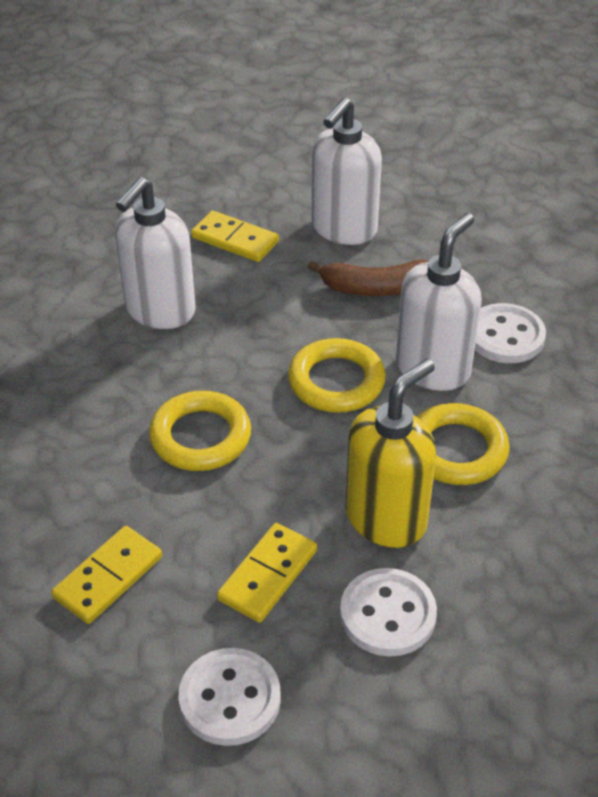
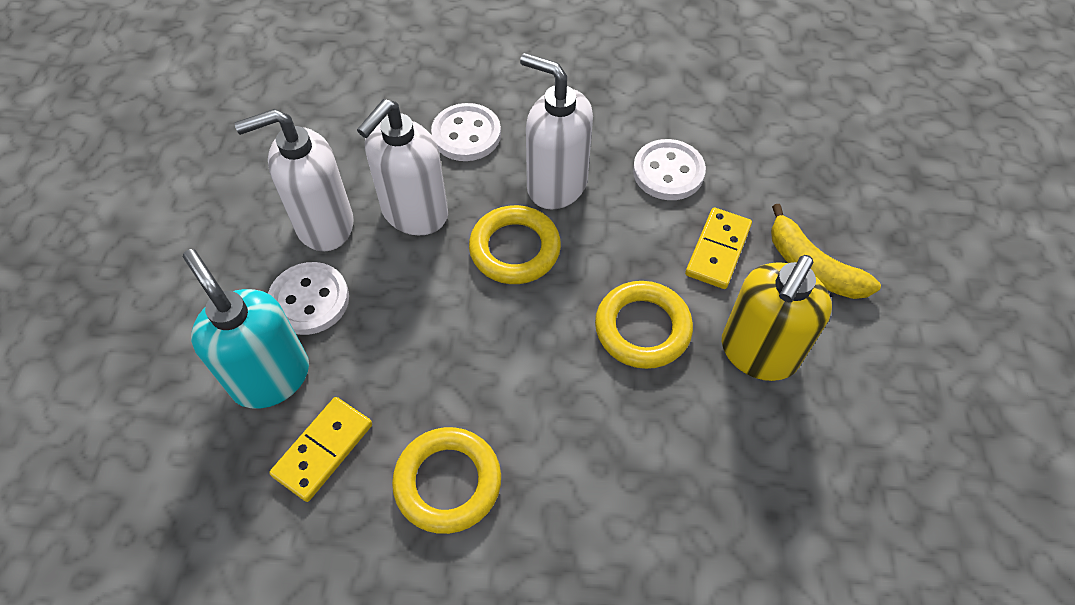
brown banana: [308,260,429,296] = 1 -> none = 0
turquoise soap dispenser: none = 0 -> [183,249,309,409] = 1
yellow banana: none = 0 -> [771,204,881,299] = 1
yellow domino: [51,526,162,624] [191,211,279,262] [217,523,317,623] = 3 -> [269,397,372,502] [685,207,752,289] = 2

